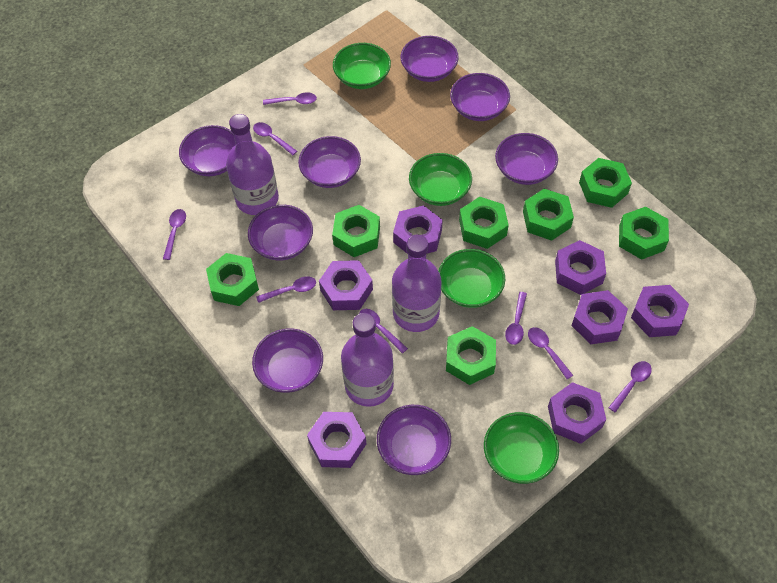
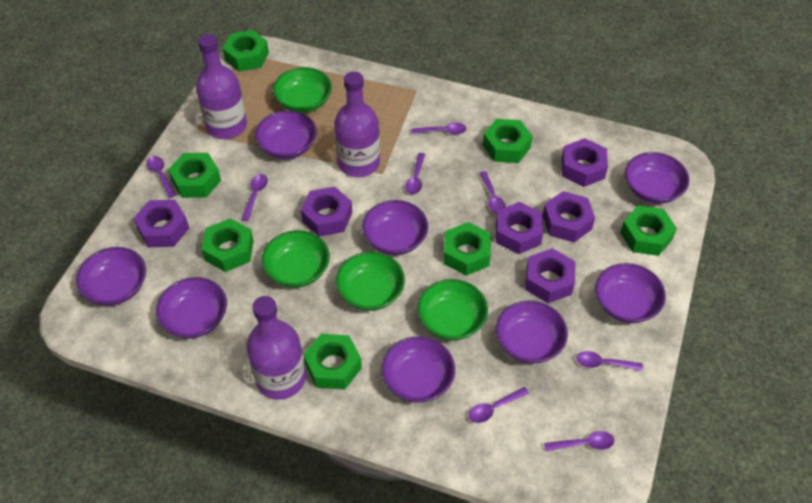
purple nut: [307,412,366,468] [319,260,373,310] [393,205,443,254] [548,382,606,444] [555,240,606,295] [571,290,628,344] [631,285,689,337] = 7 -> [133,200,189,247] [301,187,352,236] [496,202,543,254] [525,248,576,303] [543,191,595,242] [562,138,608,187] = 6

